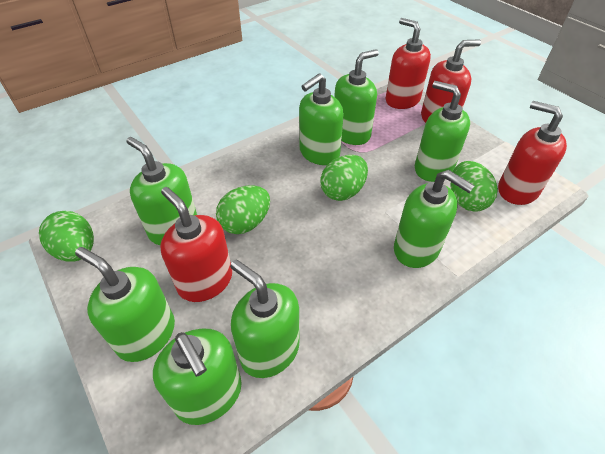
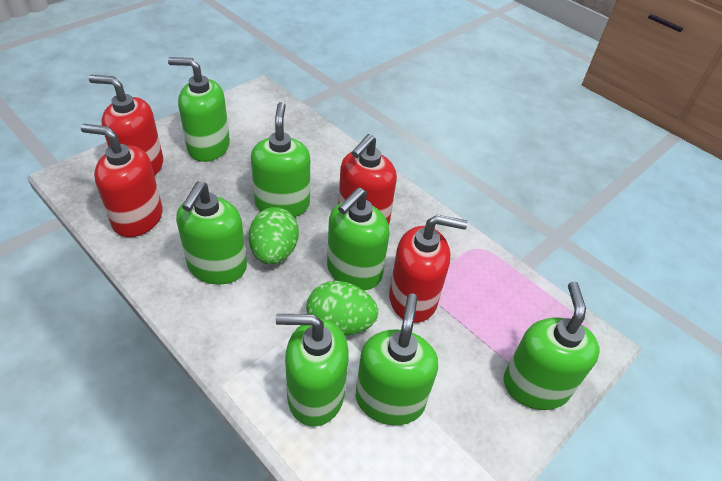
green egg: [39,211,94,262] [216,185,270,234] [320,155,368,201] [451,161,498,212] = 4 -> [249,207,299,265] [306,281,378,336] = 2
green soap dispenser: [75,247,175,362] [126,137,197,245] [153,329,242,425] [230,260,300,378] [299,73,344,165] [334,49,379,145] [394,170,475,268] [415,81,470,182] = 8 -> [168,57,230,162] [176,182,247,285] [251,102,310,217] [276,314,349,426] [327,188,390,290] [356,294,438,425] [504,282,600,410] = 7

